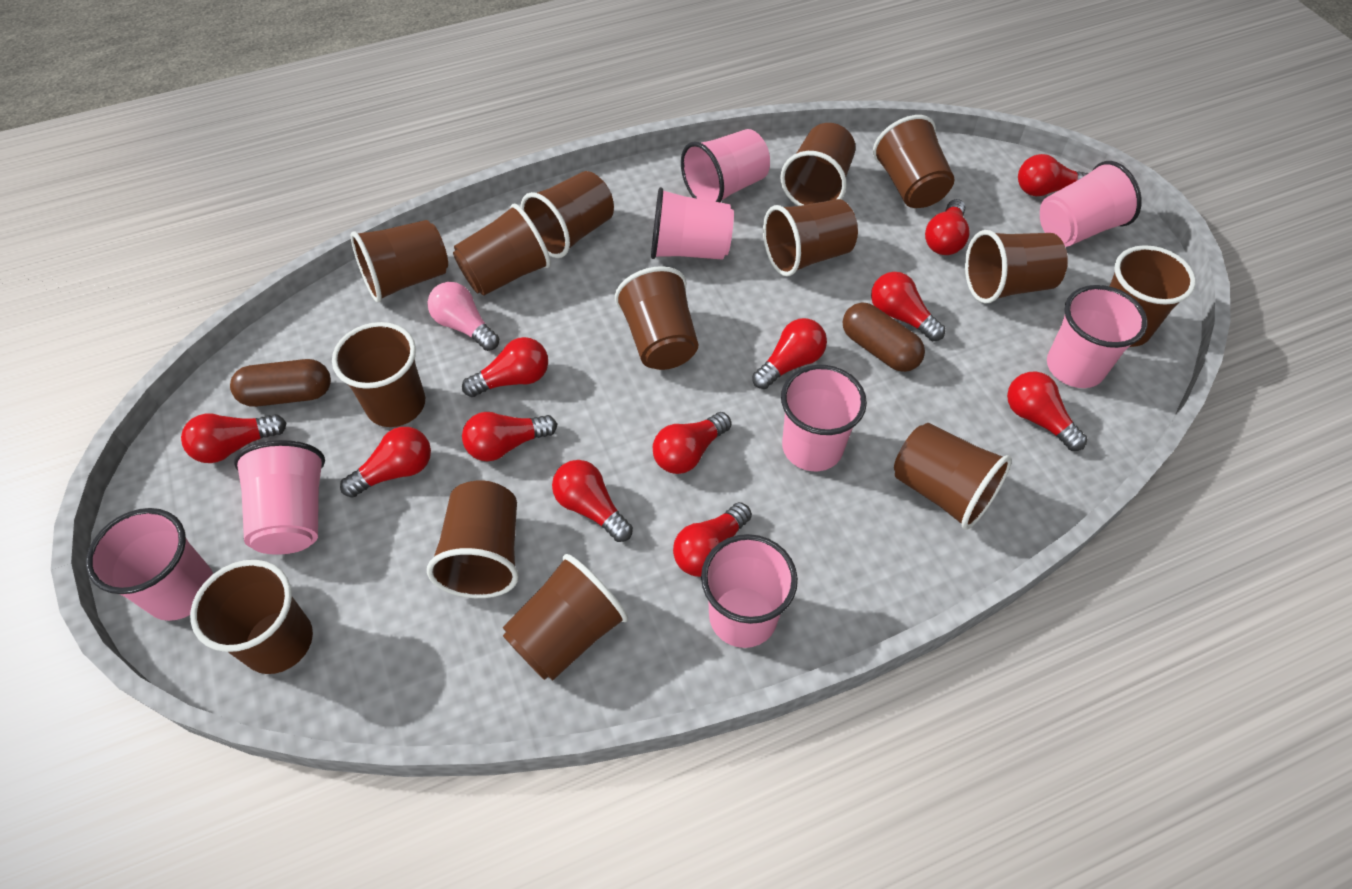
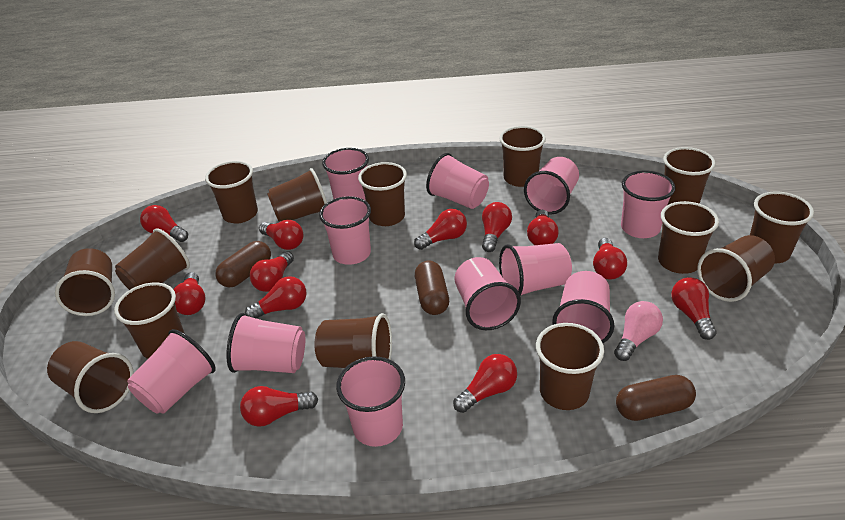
brown capsule: [230,359,331,407] [843,303,925,372] = 2 -> [215,241,271,287] [415,261,449,315] [616,375,696,421] = 3
pink cup: [86,508,213,621] [234,440,325,555] [651,187,734,260] [681,129,770,202] [701,534,798,648] [781,365,867,471] [1040,161,1142,247] [1047,285,1148,388] = 8 -> [127,329,216,414] [226,313,305,373] [319,196,371,265] [322,148,369,201] [336,356,405,447] [426,153,489,209] [454,257,521,330] [499,243,572,295] [524,157,579,215] [552,271,614,343] [621,170,676,238] = 11

